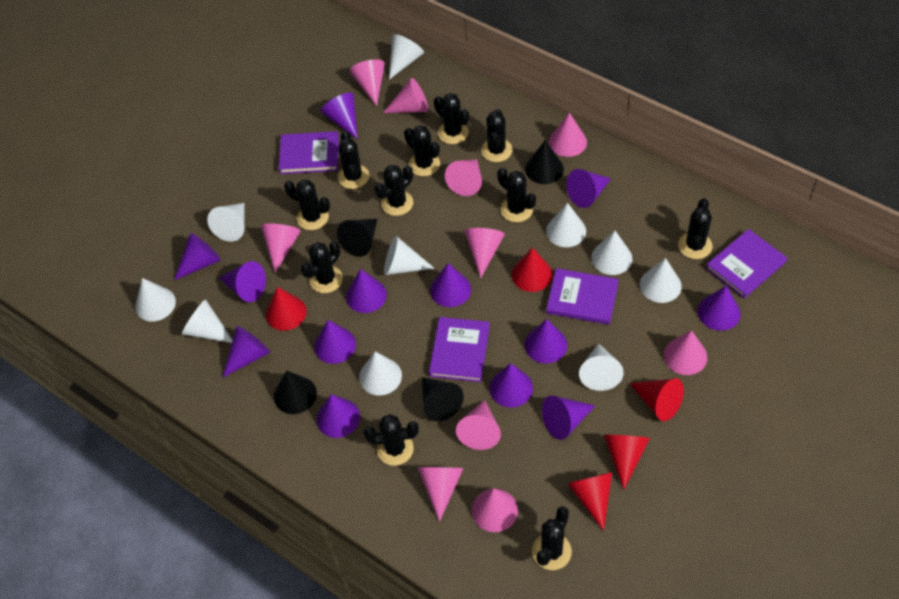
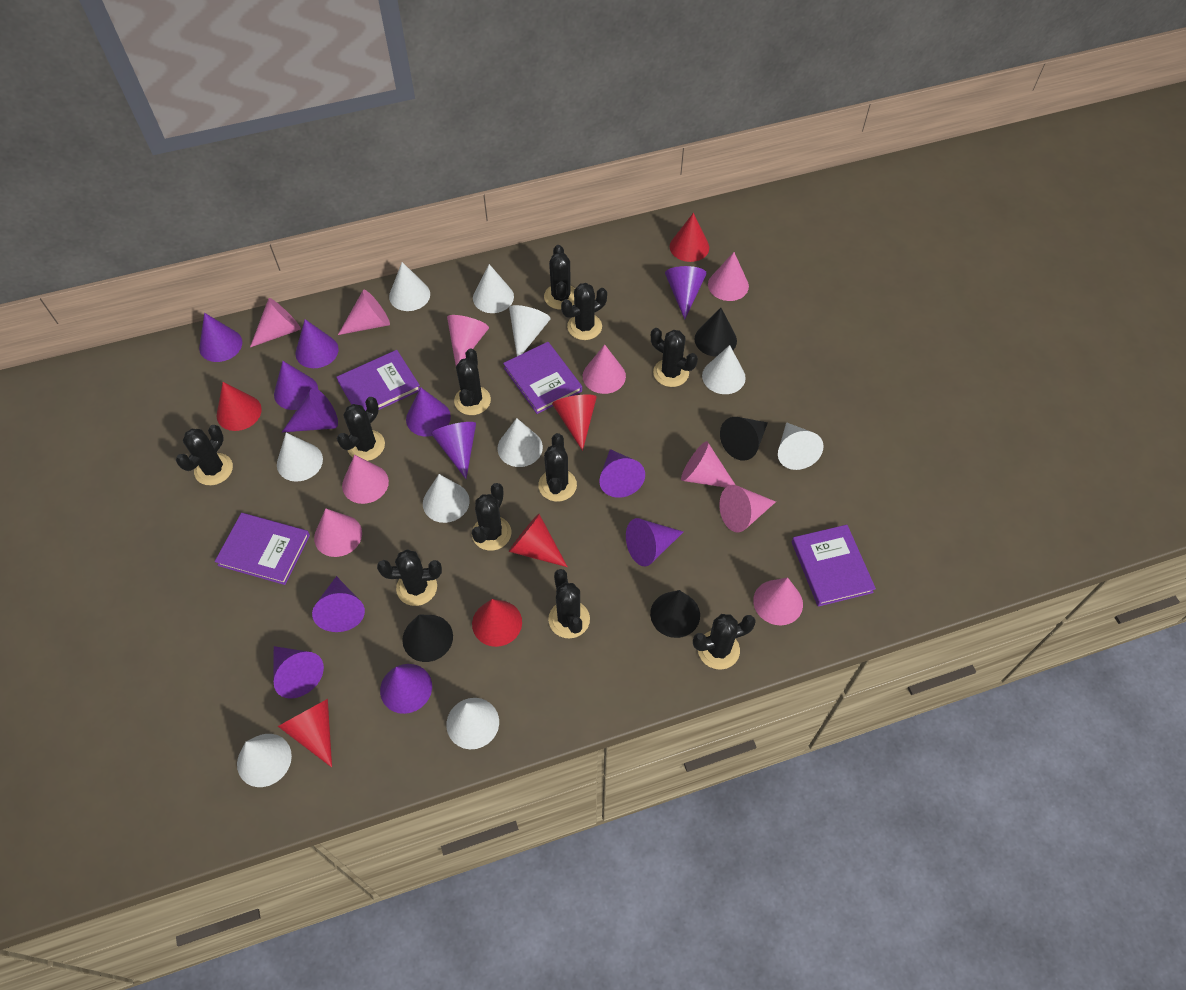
purple cone: [174,233,221,280] [219,261,266,302] [223,326,270,377] [314,320,356,364] [316,394,360,438] [321,93,358,139] [346,269,387,313] [430,263,471,307] [489,363,533,408] [525,319,567,363] [542,396,595,440] [566,169,611,208] [698,286,741,331] = 13 -> [199,313,242,362] [274,361,318,410] [274,646,324,699] [282,388,338,432] [295,319,339,368] [312,576,365,632] [380,664,432,714] [406,388,451,436] [431,422,476,479] [599,449,645,498] [626,518,683,566] [665,266,707,320] = 12
red cone: [266,287,307,331] [512,247,553,292] [567,472,612,531] [604,435,650,490] [629,378,684,421] = 5 -> [217,382,262,431] [278,699,332,767] [472,599,522,647] [509,514,567,567] [552,394,597,451] [670,213,709,262] = 6

